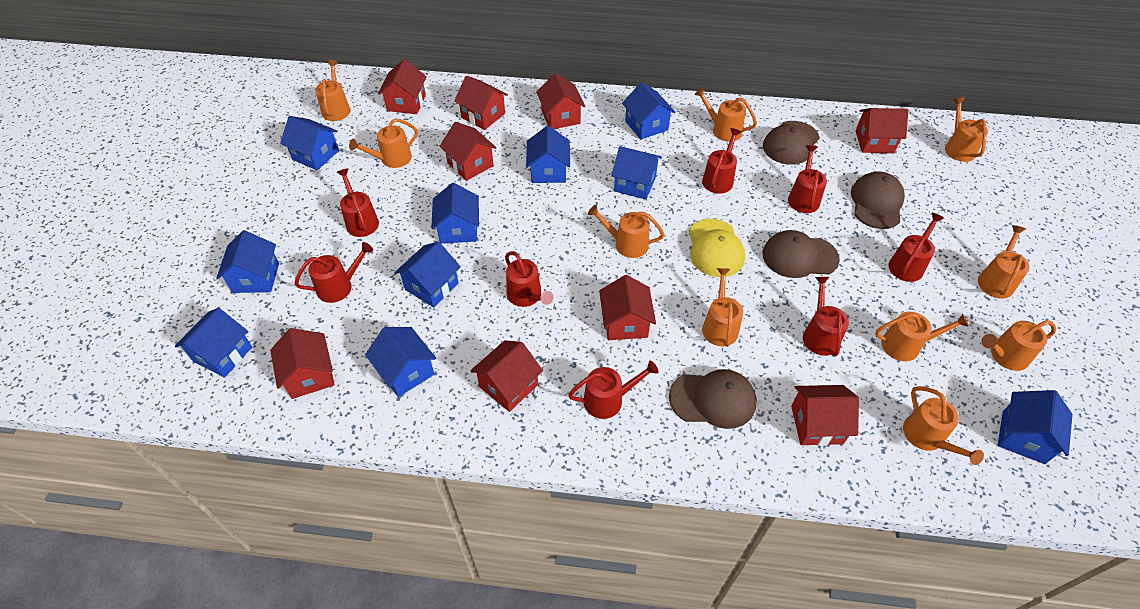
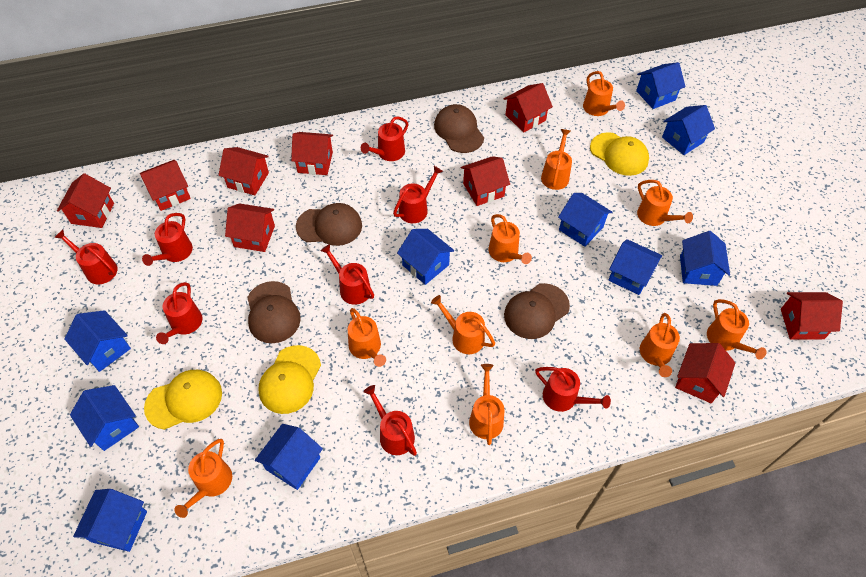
yellow cap: [689,219,745,277] = 1 -> [144,370,222,430] [258,345,321,414] [590,132,649,176] = 3

